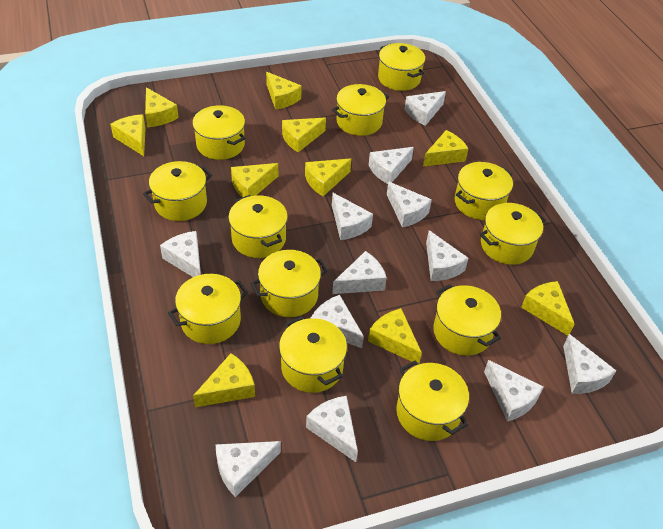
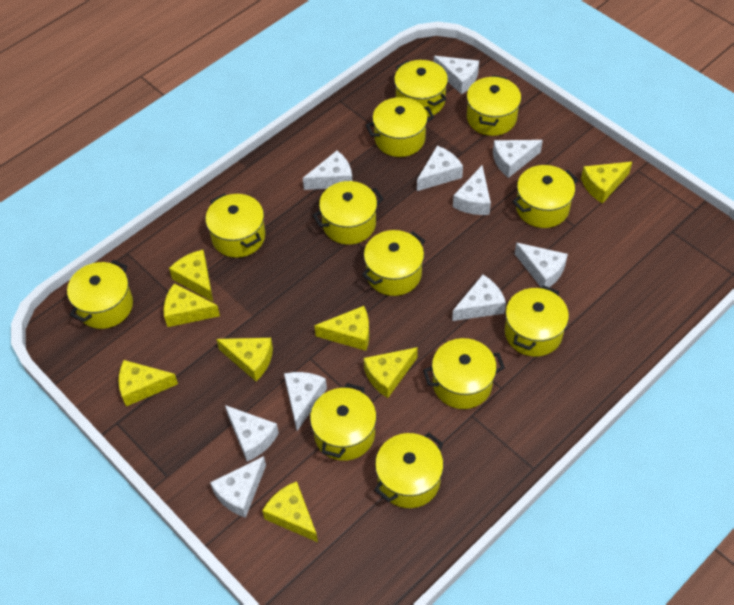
white cheese: [160,231,201,277] [215,441,281,497] [306,396,358,462] [311,295,364,348] [332,193,373,240] [332,251,387,294] [369,147,414,184] [387,182,432,227] [404,91,446,126] [426,230,469,281] [484,360,544,422] [563,334,616,394] = 12 -> [210,456,266,518] [225,405,279,462] [284,372,327,431] [303,151,352,190] [417,146,463,191] [434,56,479,94] [452,275,506,321] [453,165,491,215] [493,140,543,178] [515,243,568,287] = 10
yellow cheese: [110,114,146,156] [145,87,179,127] [193,353,255,407] [231,163,278,197] [266,72,302,109] [282,118,326,152] [305,158,351,196] [368,308,422,363] [423,130,469,167] [521,281,574,336] = 10 -> [119,360,178,406] [164,283,220,327] [169,250,213,302] [216,338,273,381] [262,481,318,542] [314,306,369,351] [364,347,418,398] [581,162,632,204] = 8

